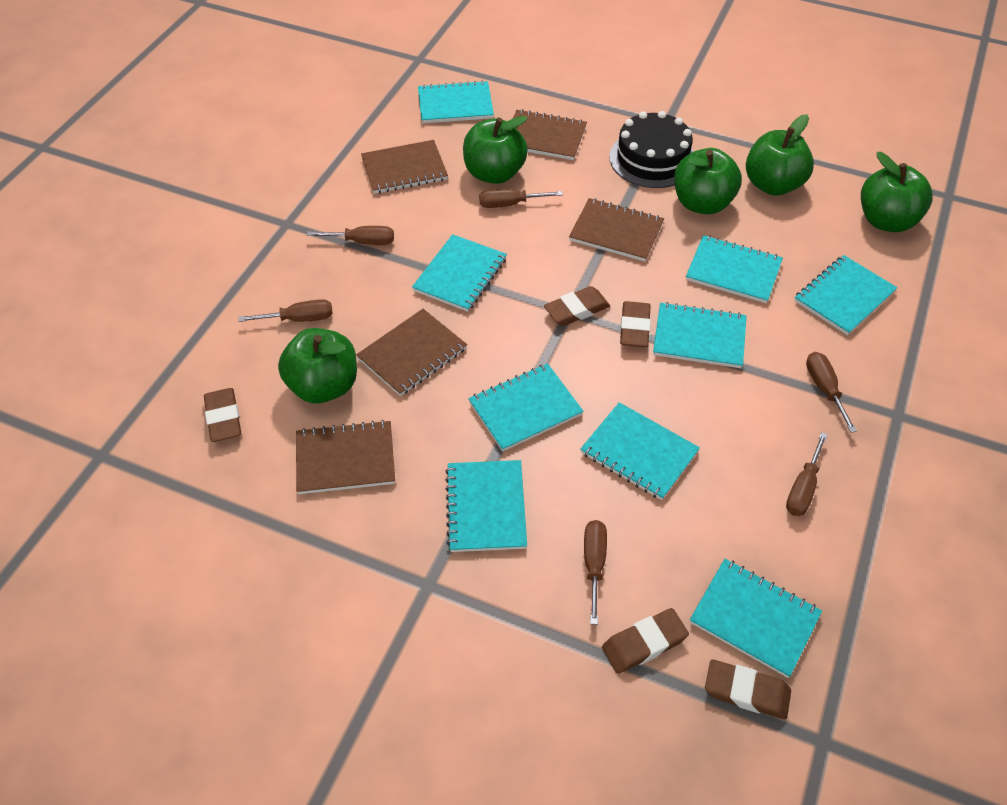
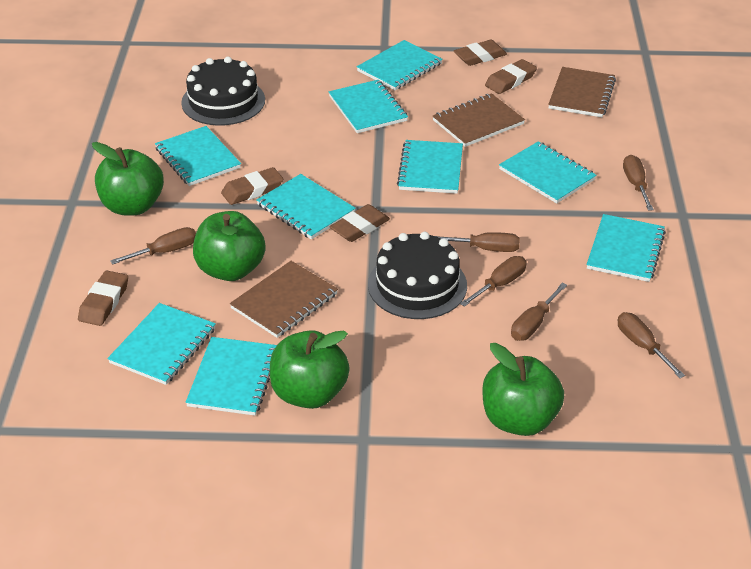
black cake: [609,111,694,188] = 1 -> [181,57,265,126] [368,232,467,319] = 2
brown notebook: [296,420,395,494] [356,309,467,396] [361,140,448,194] [513,109,587,160] [569,198,664,262] = 5 -> [230,261,338,338] [433,93,525,147] [548,67,616,117] = 3
green apple: [278,328,357,404] [463,116,528,184] [674,148,742,214] [746,114,814,196] [861,152,933,232] = 5 -> [92,142,164,216] [193,211,265,281] [270,330,350,409] [482,343,564,436] = 4

